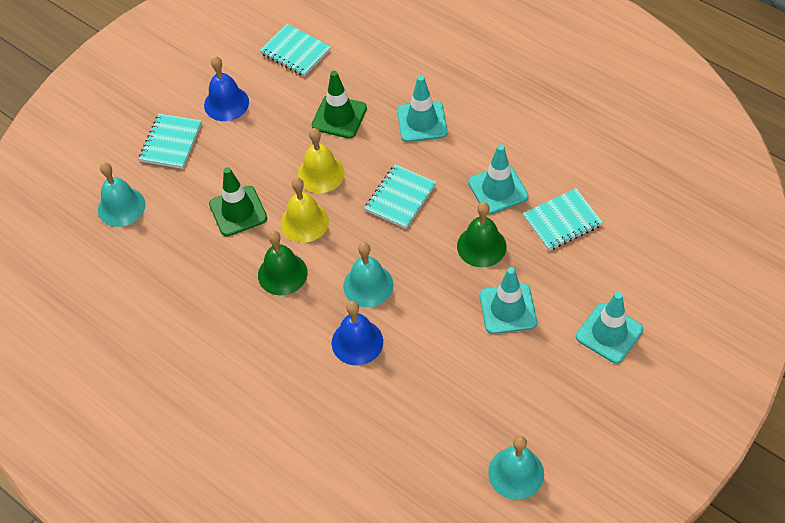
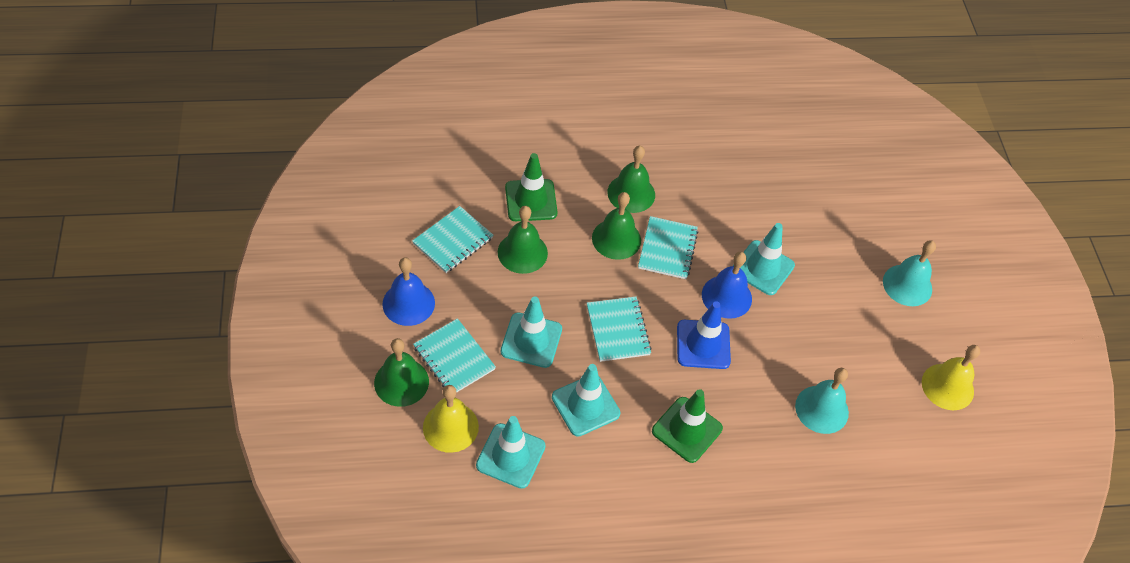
blue traffic cone: none = 0 -> [677,301,731,369] = 1
green bell: [258,231,308,296] [457,202,507,268] = 2 -> [374,338,429,407] [498,206,548,274] [592,192,641,260] [607,146,655,213] = 4
turquoise bell: [98,162,146,227] [343,242,394,307] [488,436,544,500] = 3 -> [795,368,849,434] [883,240,936,306] = 2

